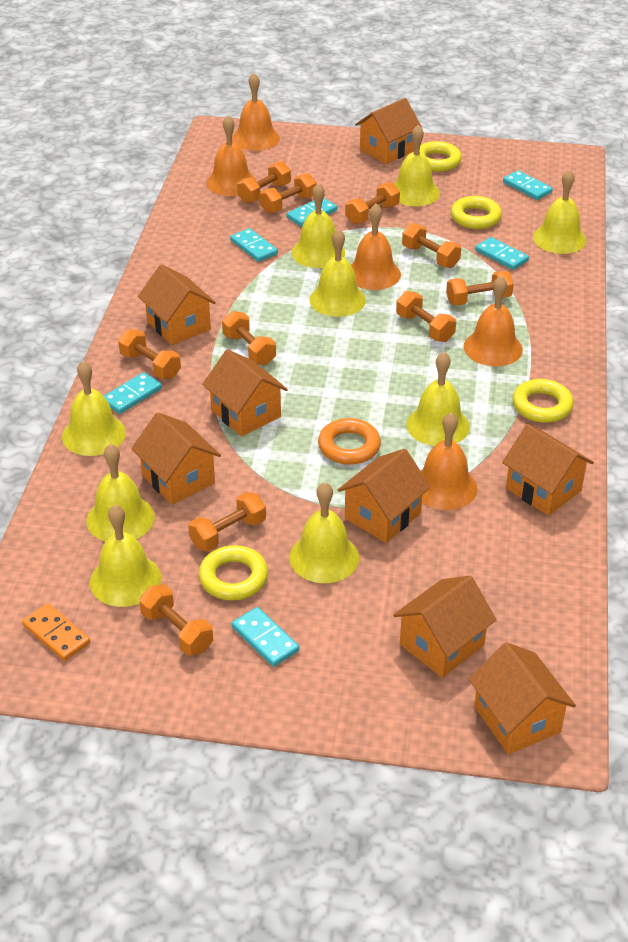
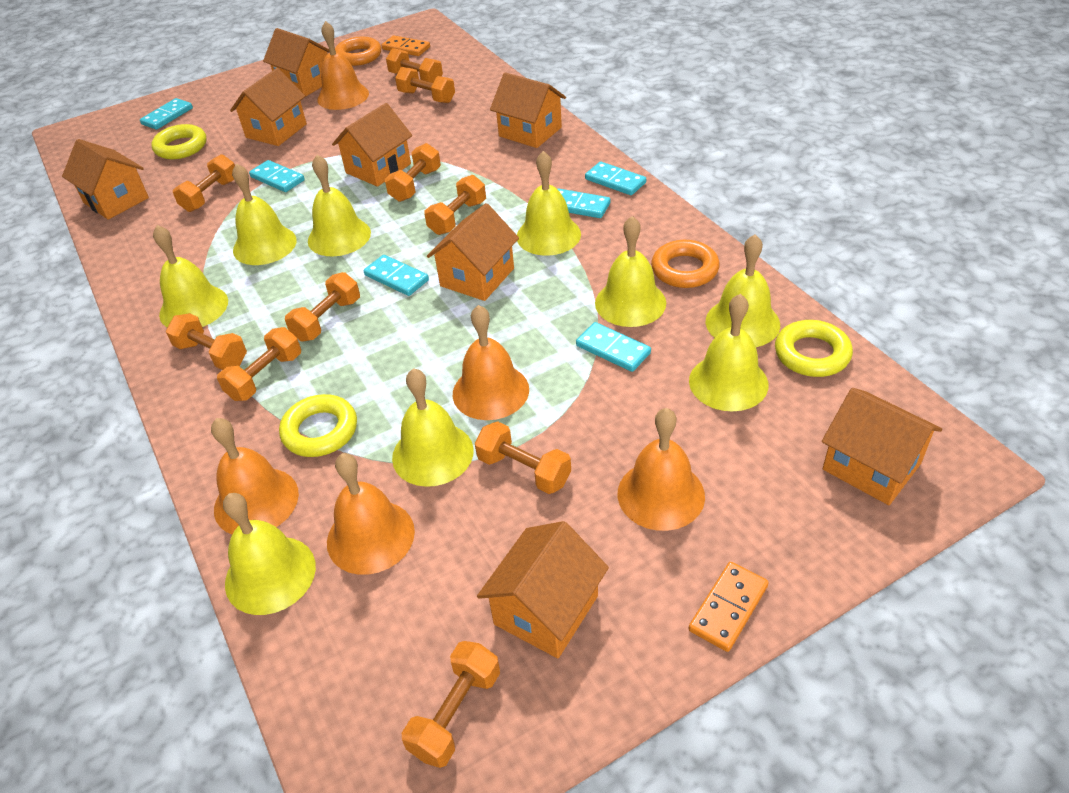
orange domino: [22,603,90,661] = 1 -> [381,35,430,56] [689,562,769,652] = 2
orange ring: [318,418,381,465] = 1 -> [335,37,381,66] [651,240,720,288] = 2
yellow ring: [199,545,268,600] [420,141,462,172] [451,196,502,229] [512,379,574,423] = 4 -> [151,124,207,159] [279,394,357,457] [775,320,853,377] = 3

